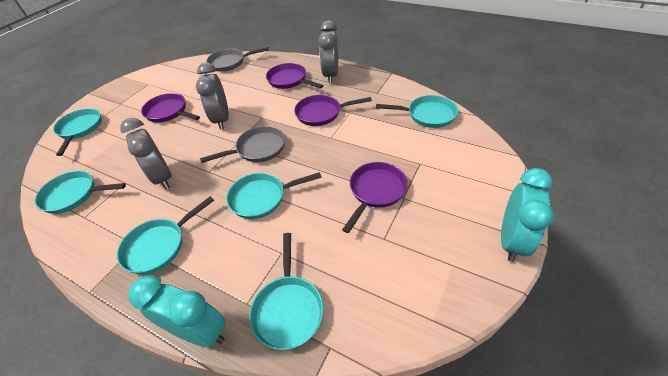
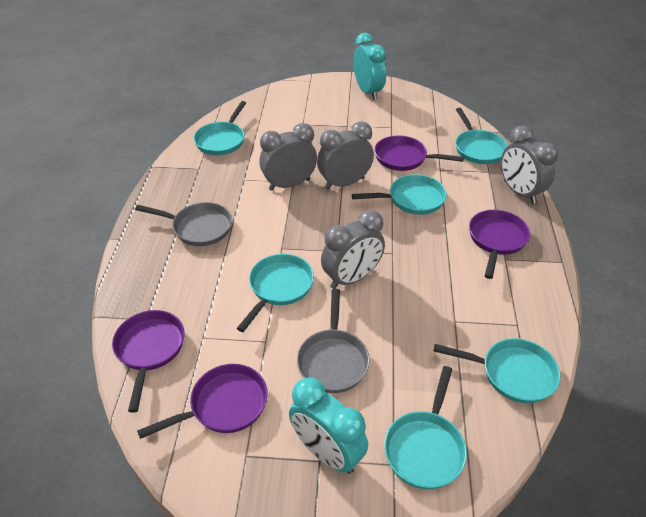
grey clock: [120,118,172,189] [196,62,229,130] [318,21,338,83] = 3 -> [259,123,317,191] [317,121,374,190] [321,210,385,289] [501,126,558,204] = 4

